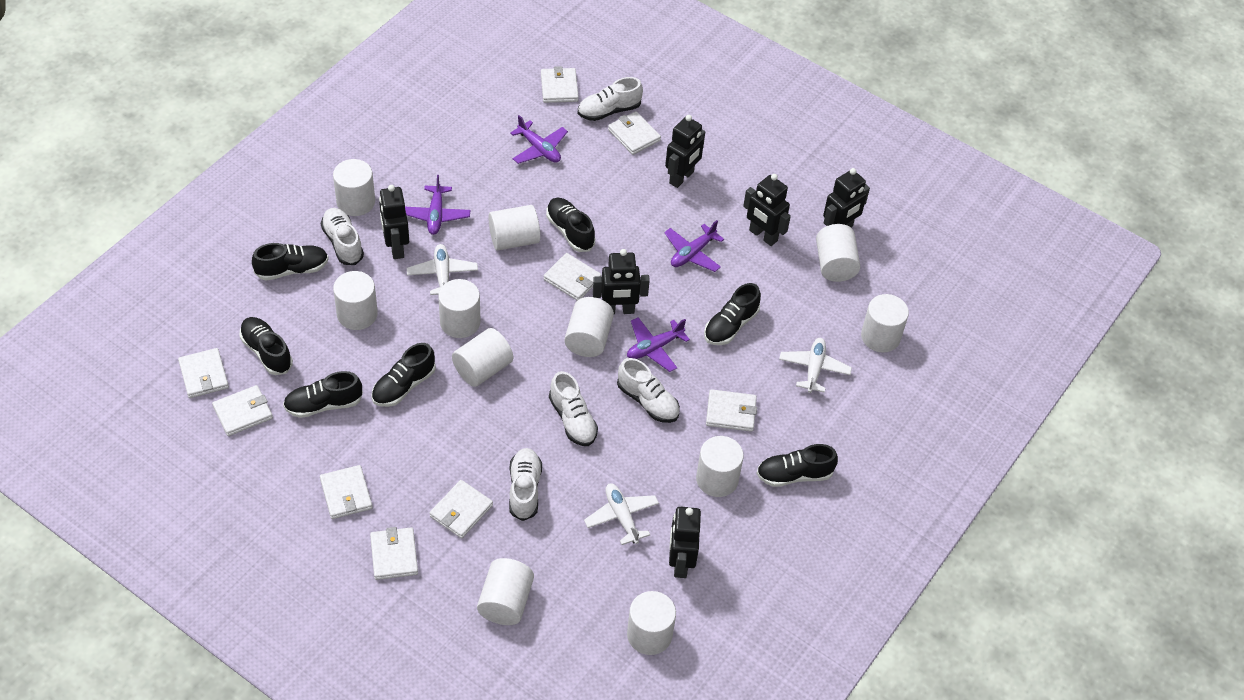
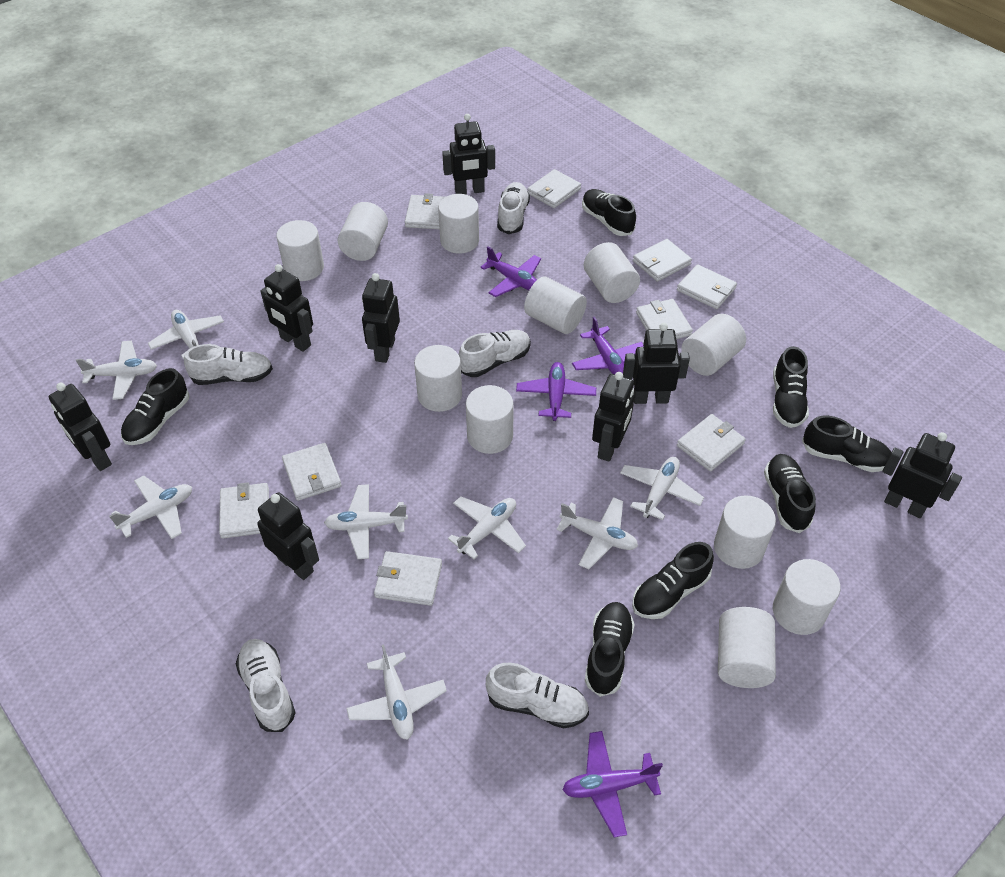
black robot: [379,185,409,259] [593,249,650,314] [665,115,705,188] [669,507,701,578] [743,174,791,246] [823,168,870,227] = 6 -> [49,383,112,471] [257,492,319,580] [260,264,313,352] [362,273,400,363] [442,114,495,194] [592,372,635,462] [623,323,690,404] [882,432,962,518] = 8
white plane: [407,244,478,295] [584,483,659,545] [779,338,852,393] = 3 -> [76,341,157,400] [109,476,192,539] [148,310,224,359] [324,484,408,559] [346,645,447,740] [448,496,526,559] [556,497,638,569] [620,457,704,520] = 8

